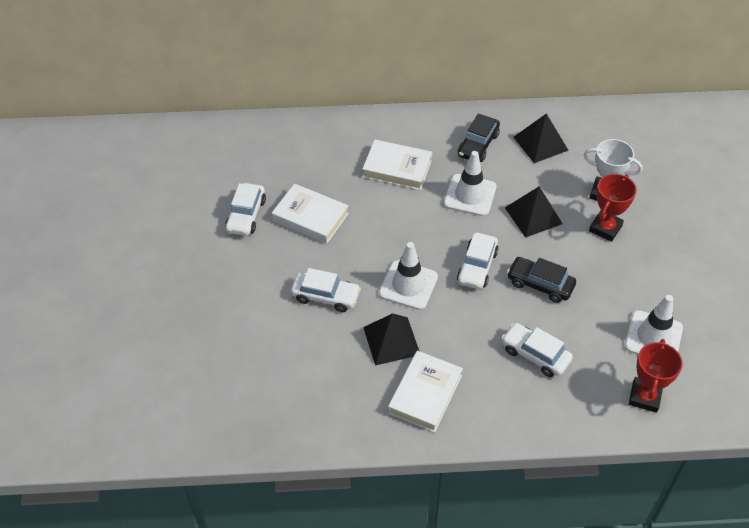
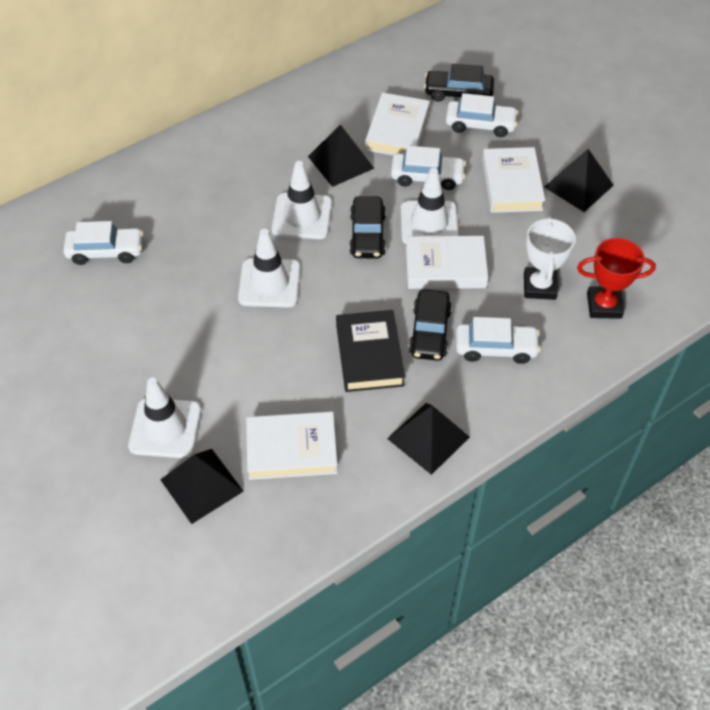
black book: none = 0 -> [336,310,405,392] = 1
black car: [458,114,500,162] [507,257,576,303] = 2 -> [349,196,386,258] [408,289,452,361] [424,64,494,102] = 3
black pyramid: [363,313,419,365] [505,186,563,238] [513,114,568,163] = 3 -> [160,449,244,524] [308,124,374,187] [387,403,470,475] [544,149,614,212] = 4
red trophy: [589,174,637,242] [629,339,683,413] = 2 -> [577,238,656,319] = 1
white book: [272,183,349,244] [362,139,432,190] [388,351,463,433] = 3 -> [246,412,338,480] [365,93,430,156] [406,236,488,289] [482,147,545,213] = 4
white traffic cone: [379,242,438,310] [444,151,497,216] [625,295,683,355] = 3 -> [128,378,201,458] [238,229,300,307] [272,161,332,239] [401,168,459,245] = 4

